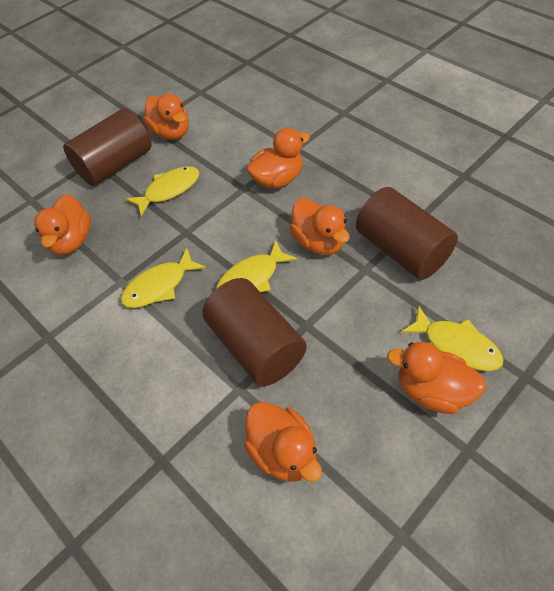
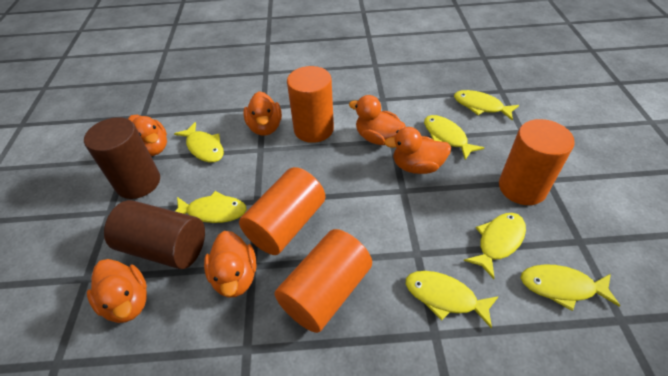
brown cylinder: [63,108,152,186] [202,278,306,386] [356,187,458,280] = 3 -> [84,117,160,199] [104,200,205,269] = 2
orange cylinder: none = 0 -> [239,167,325,255] [274,229,372,333] [287,66,334,143] [499,119,575,205] = 4
yellow fish: [120,248,206,308] [126,166,200,217] [216,240,298,292] [401,306,504,371] = 4 -> [174,122,224,162] [175,191,247,223] [406,271,499,329] [424,115,484,160] [454,90,519,121] [464,213,526,279] [521,264,620,311] = 7

